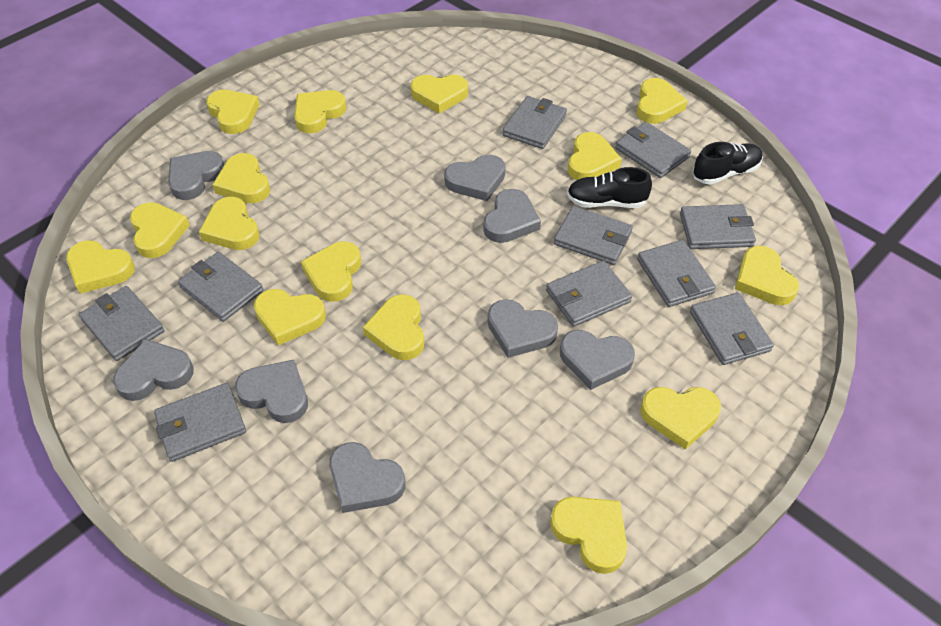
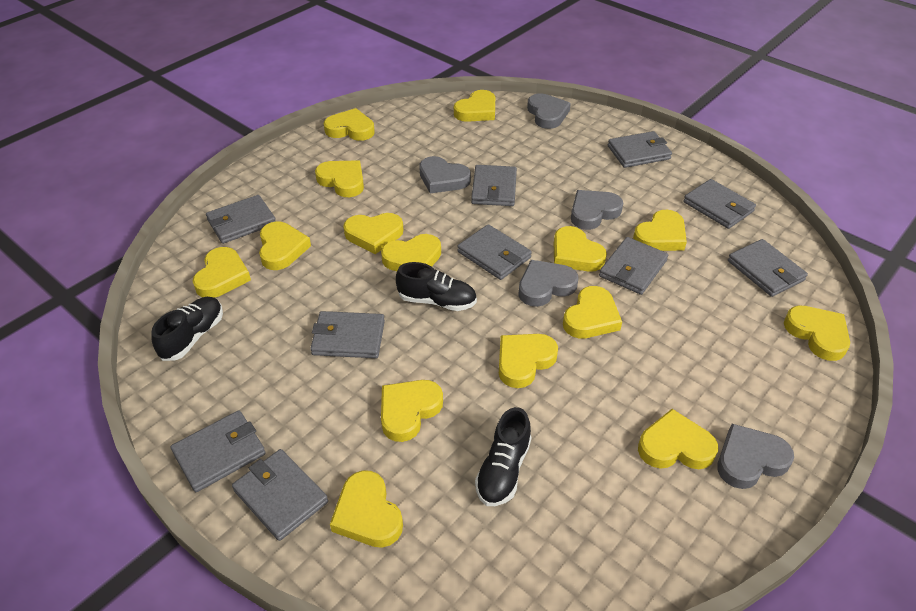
black shoe: [567,167,652,208] [693,142,763,185] = 2 -> [151,297,223,361] [396,262,477,311] [475,407,531,506] = 3
grey heart: [113,339,194,401] [168,151,224,200] [235,360,308,423] [329,442,405,513] [444,155,505,201] [483,189,541,243] [488,299,558,358] [560,330,635,390] = 8 -> [419,156,471,193] [518,260,578,307] [527,93,571,129] [571,190,623,230] [717,424,794,489] = 5

